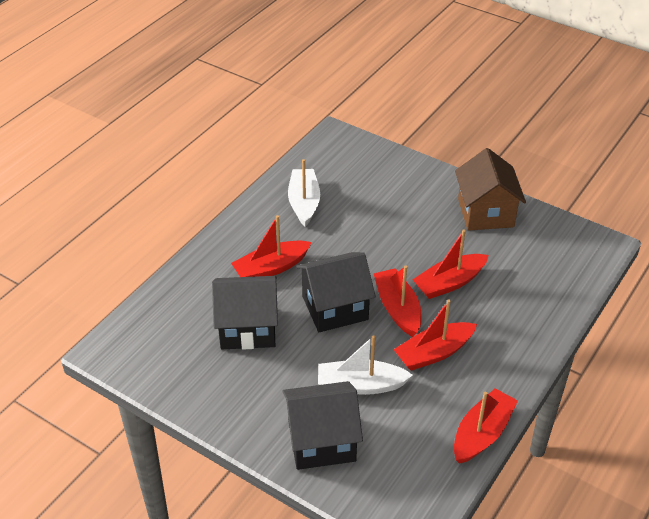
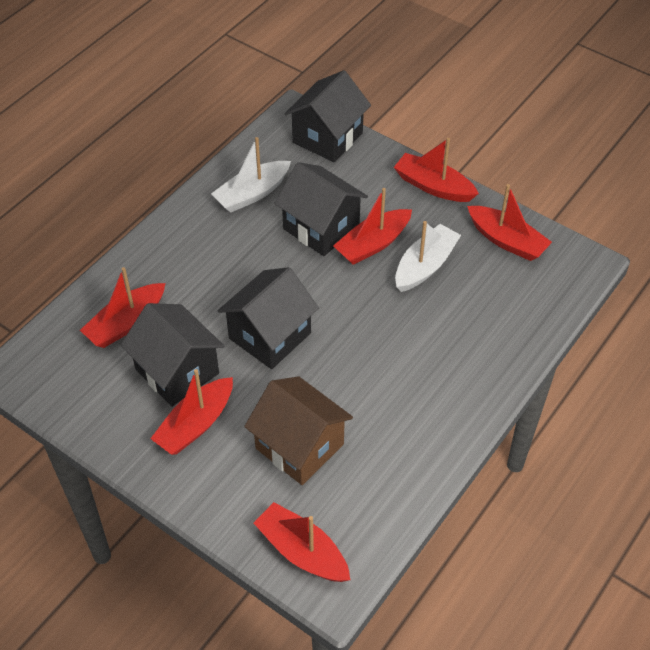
black house: [212,276,278,349] [282,381,363,470] [296,252,376,332] = 3 -> [121,303,224,407] [218,267,319,369] [274,162,368,256] [284,70,371,163] = 4
red boat: [231,215,312,277] [374,265,422,337] [393,299,477,371] [412,230,489,299] [454,388,518,464] = 5 -> [80,267,165,348] [150,369,233,455] [254,502,350,582] [333,188,412,265] [394,138,479,202] [467,184,552,261] = 6

